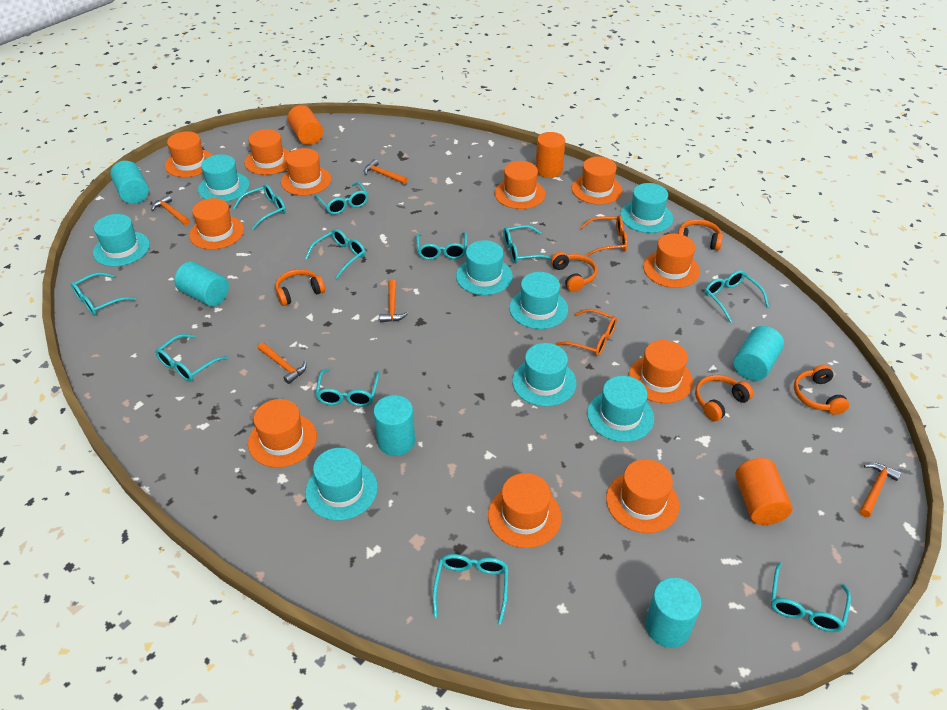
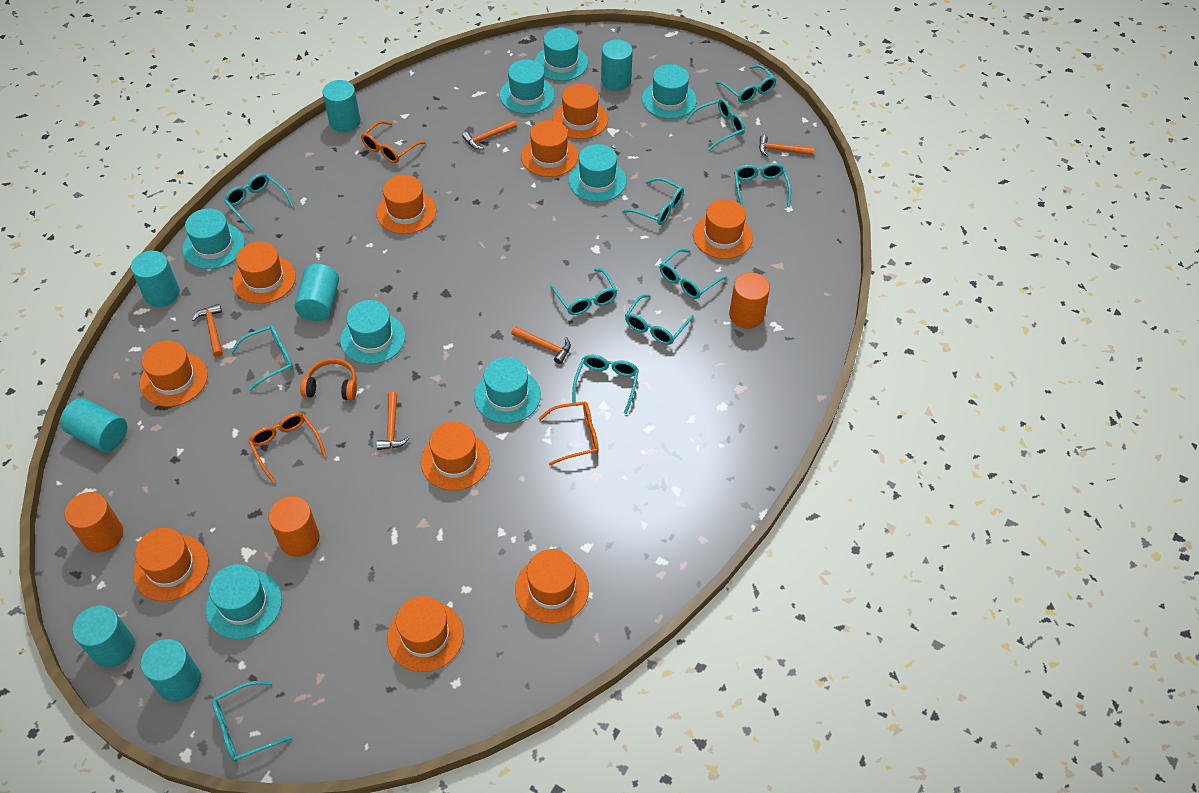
orange glasses: [555,309,617,356] [580,215,628,256] = 2 -> [248,413,326,483] [361,121,426,163] [538,401,599,465] = 3
orange hat: [165,131,213,177] [189,198,244,250] [244,129,290,175] [248,399,317,467] [281,148,331,195] [488,473,562,548] [494,161,545,209] [572,157,622,205] [606,459,679,533] [629,340,693,403] [643,234,700,288] = 11 -> [133,528,209,601] [140,341,208,407] [232,242,296,304] [376,175,436,234] [387,596,464,672] [421,421,490,491] [515,549,589,623] [521,120,578,177] [552,84,608,139] [693,199,753,259] = 10
orange headphones: [275,269,325,306] [551,252,597,292] [678,219,723,251] [695,375,753,421] [794,365,849,415] = 5 -> [300,358,357,401] = 1
turquoise cylinder: [110,161,149,204] [174,261,229,306] [373,395,415,456] [645,577,702,648] [733,326,784,381] = 5 -> [60,398,127,452] [73,605,135,668] [131,251,180,307] [141,639,201,701] [295,264,339,321] [323,80,361,132] [601,40,633,91] = 7

